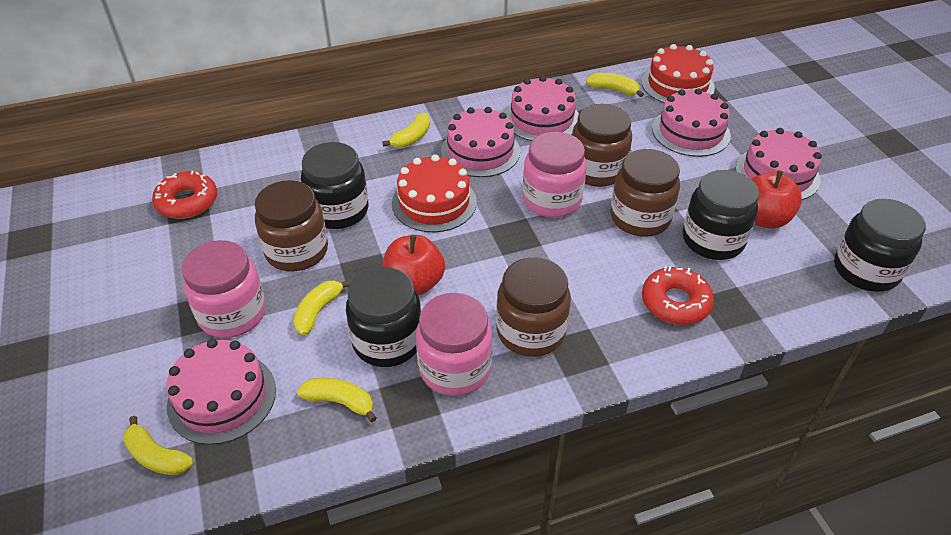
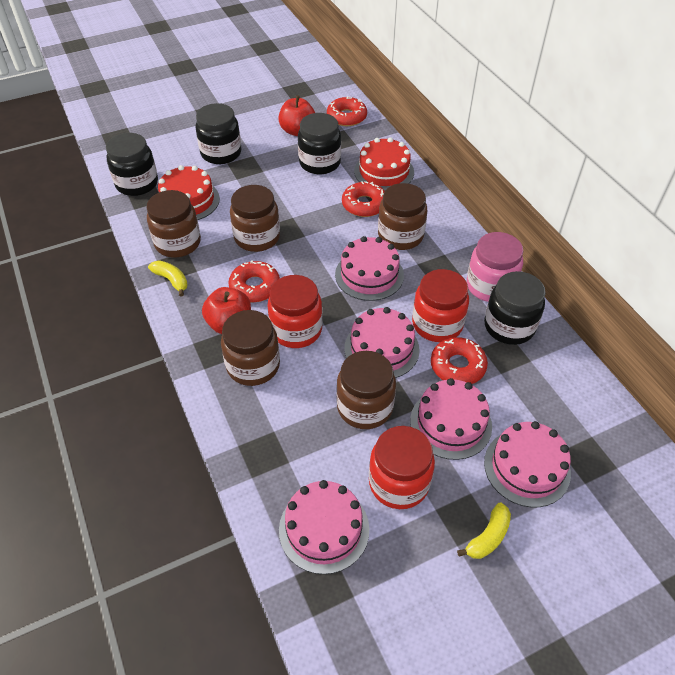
brown jar: [255,180,328,271] [496,257,571,357] [572,104,632,187] [611,149,680,237] = 4 -> [147,190,201,257] [221,310,280,386] [230,185,280,252] [336,351,396,429] [378,183,428,250] = 5
pink jar: [182,240,266,338] [416,293,493,396] [523,132,587,218] = 3 -> [467,232,523,302] = 1
red donut: [152,171,217,219] [642,266,714,325] = 2 -> [228,260,280,302] [327,96,367,126] [342,181,385,217] [431,337,488,384] = 4
red jar: none = 0 -> [268,275,323,348] [369,426,435,509] [412,269,469,342] = 3
yellow banana: [123,416,193,475] [293,280,351,335] [297,378,377,422] [382,112,430,148] [586,73,644,97] = 5 -> [148,260,188,297] [457,503,511,559] = 2

